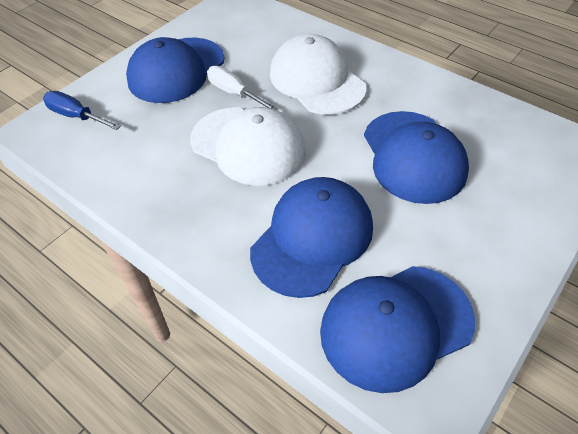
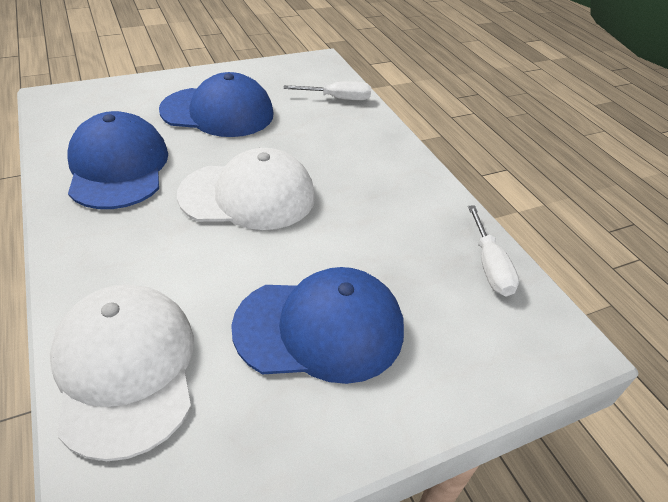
blue cap: [126,37,224,103] [250,177,373,298] [320,266,475,393] [364,111,469,204] = 4 -> [67,111,168,209] [159,72,274,137] [231,267,404,384] = 3
blue screwdriver: [43,91,121,130] = 1 -> none = 0
white screwdriver: [207,66,278,110] = 1 -> [283,81,371,100] [468,206,519,296] = 2

